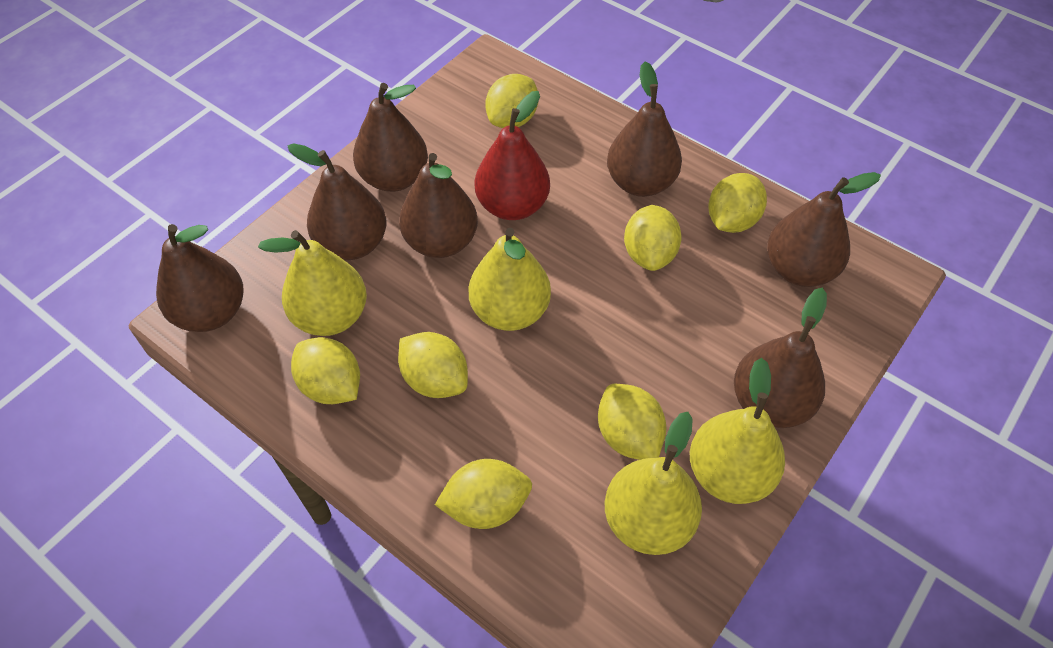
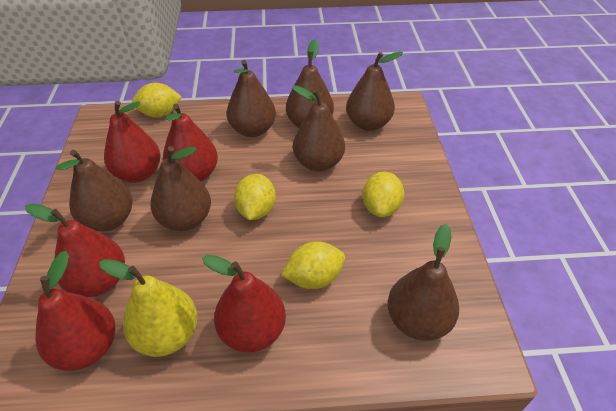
red pear: [475,91,550,220] = 1 -> [25,203,125,297] [35,251,115,371] [104,101,161,183] [163,104,218,181] [202,255,286,353] = 5
yellow lemon: [291,337,360,404] [398,332,468,398] [435,459,532,529] [485,74,539,128] [598,384,666,460] [624,205,682,271] [708,173,767,233] = 7 -> [132,83,182,117] [234,174,276,220] [281,241,345,289] [363,172,404,217] = 4
yellow pear: [258,230,367,336] [468,228,551,331] [605,412,702,555] [690,358,785,504] = 4 -> [99,259,198,357] = 1

